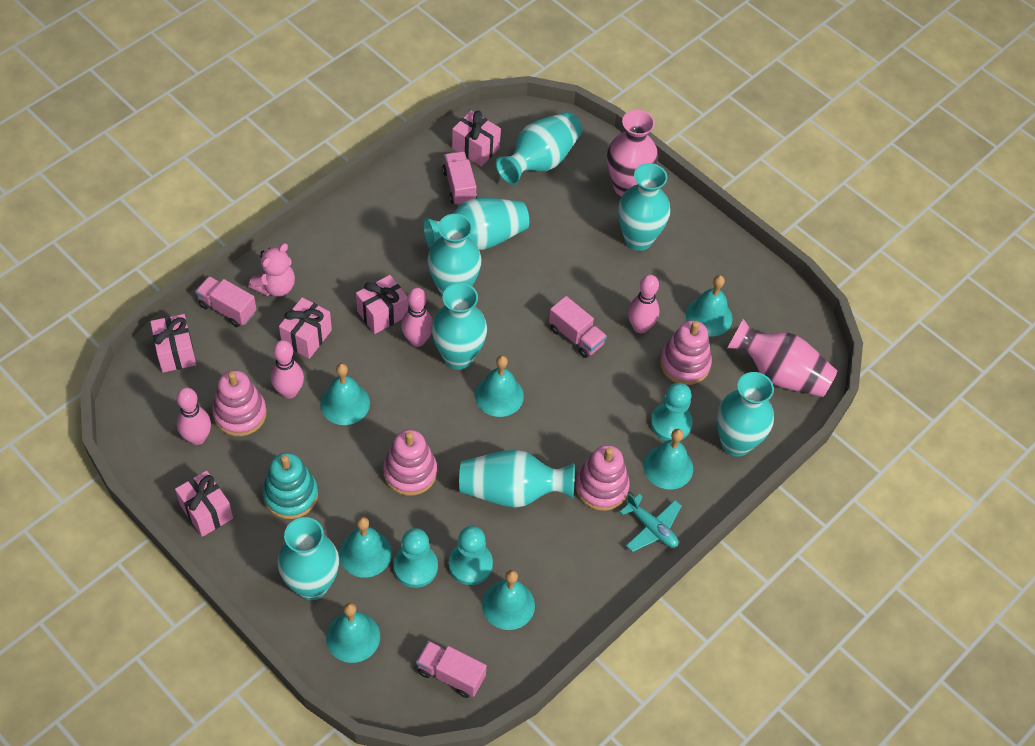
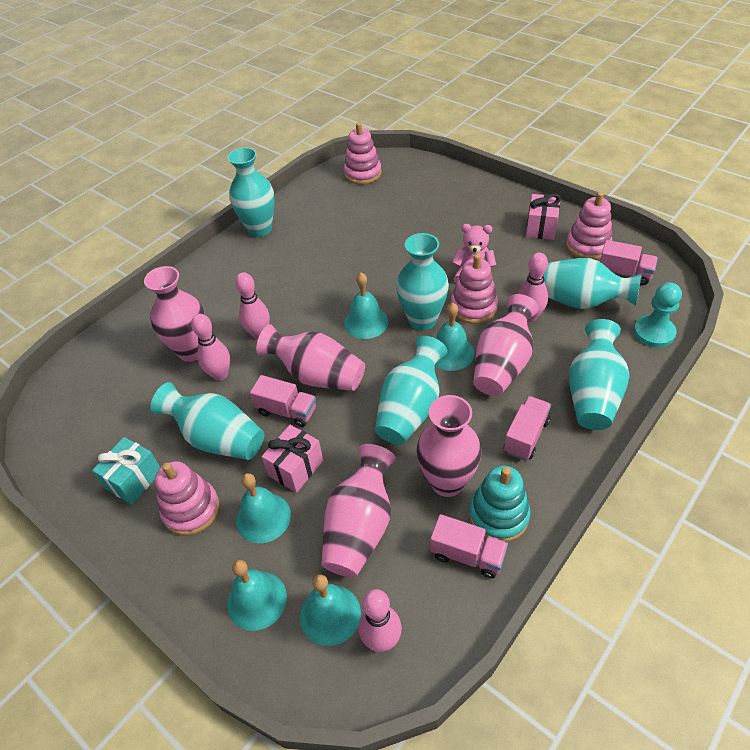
pink gift: [150,314,196,373] [175,471,233,537] [279,297,332,359] [356,275,408,334] [452,111,501,167] = 5 -> [262,425,323,493] [526,194,561,240] = 2
pink vase: [607,110,658,196] [728,319,838,397] = 2 -> [144,266,205,362] [256,324,365,391] [321,444,396,577] [416,395,482,497] [473,294,539,396] = 5
turquoise bell: [320,363,370,425] [326,603,380,663] [339,517,392,578] [475,355,524,417] [482,570,535,630] [643,429,693,490] [686,275,733,337] = 7 -> [227,560,287,631] [236,473,291,543] [300,574,361,646] [344,273,388,339] [435,303,474,371] = 5
turquoise gift: none = 0 -> [92,437,160,504] = 1
turquoise pawn: [393,528,438,588] [448,526,493,585] [650,383,693,441] = 3 -> [634,282,682,348] = 1
turquoise plane: [620,493,682,552] = 1 -> none = 0
turquoise vase: [277,517,339,600] [423,198,529,250] [427,214,482,297] [432,283,487,370] [459,450,575,508] [496,112,582,185] [618,163,670,251] [716,372,774,457] = 8 -> [151,382,264,460] [227,147,275,237] [375,336,448,445] [396,233,449,330] [544,258,642,309] [569,319,629,430] = 6

